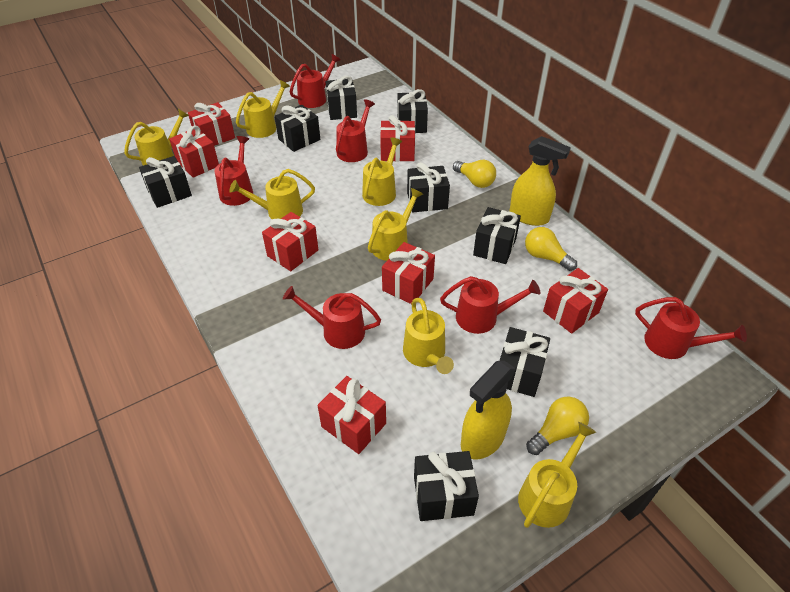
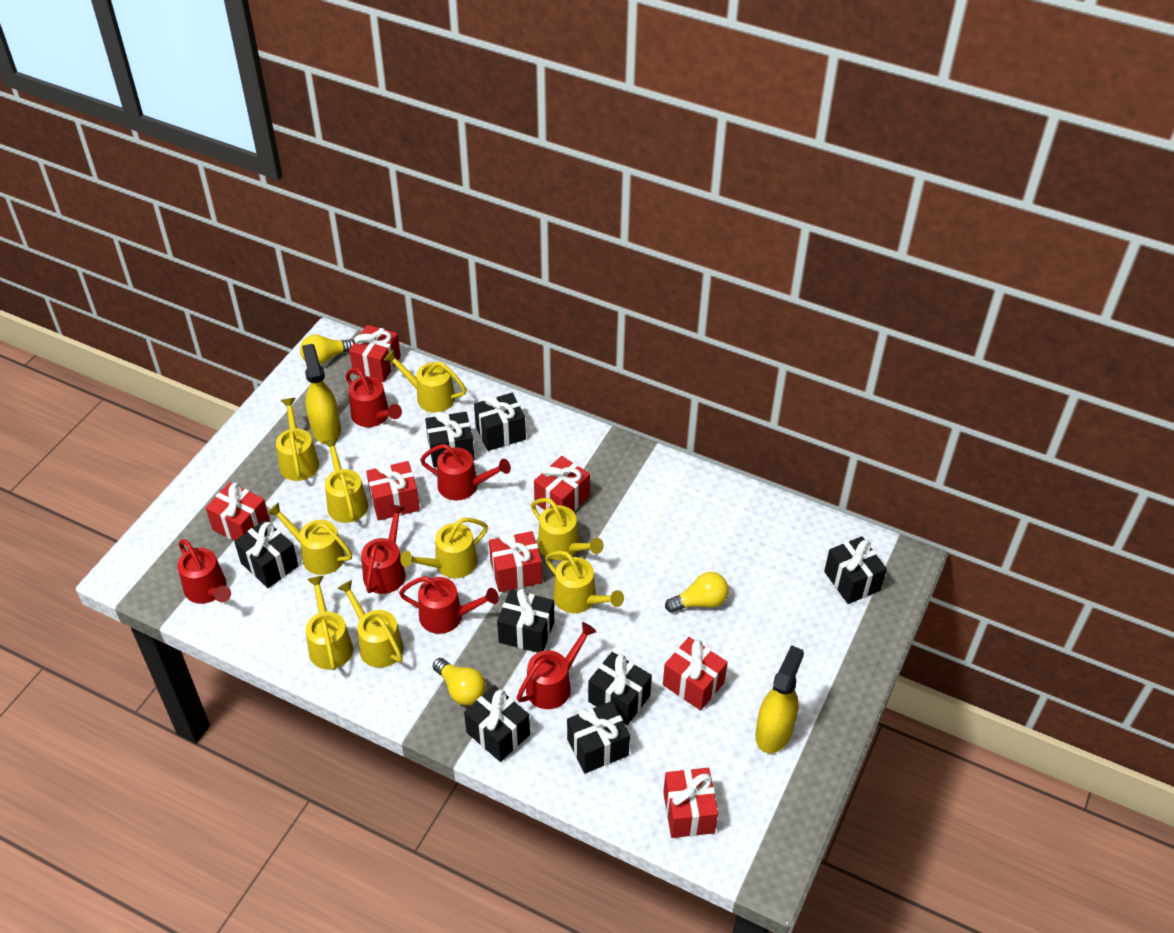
yellow watering can: [124,109,189,166] [229,169,315,219] [236,80,290,138] [362,137,402,206] [368,188,423,261] [403,298,454,374] [518,422,596,528] = 7 -> [267,502,352,575] [276,398,319,481] [306,575,353,670] [323,438,368,523] [337,580,404,668] [384,350,466,413] [400,518,488,578] [531,498,604,560] [545,551,624,613] = 9

